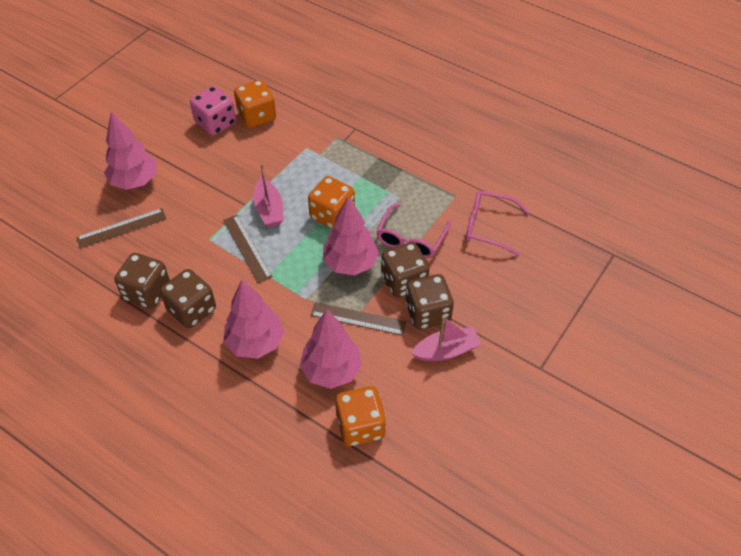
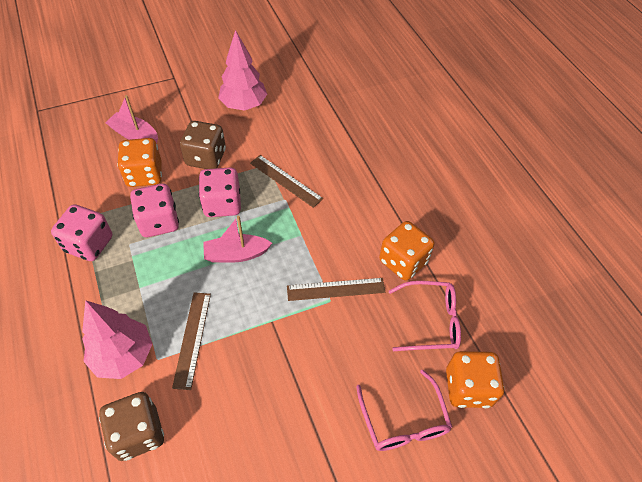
brown dice: [114,253,170,309] [160,269,216,328] [381,242,430,298] [405,274,454,329] = 4 -> [99,392,164,461] [180,121,226,169] = 2
pink dice: [190,86,236,136] = 1 -> [51,204,112,261] [130,184,179,237] [199,167,241,217] = 3
pink tree: [104,111,157,190] [223,280,284,359] [300,309,362,389] [323,196,379,275] = 4 -> [82,300,152,379] [218,30,267,111] = 2

